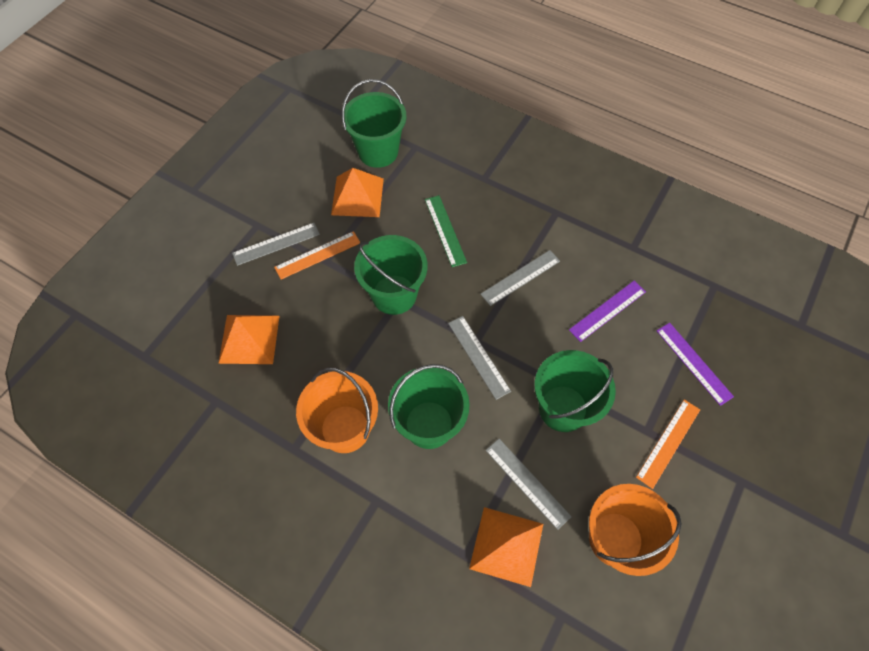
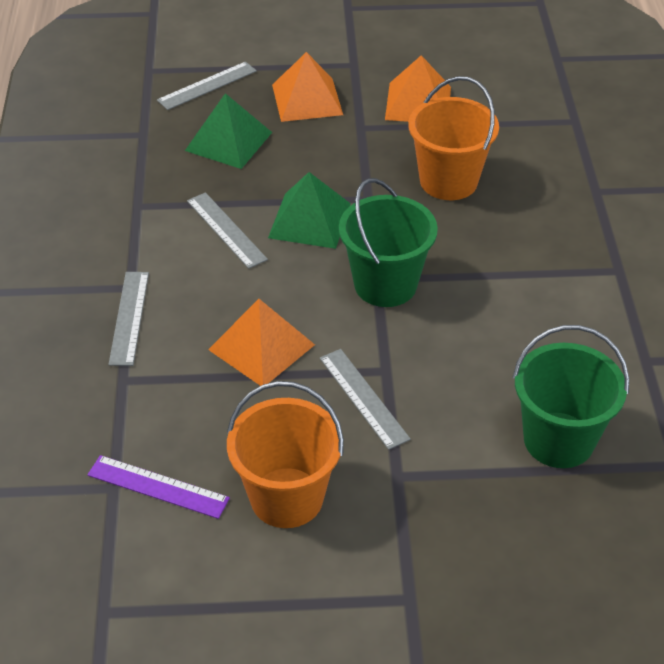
green bucket: [342,79,406,168] [354,235,428,315] [388,364,470,449] [534,350,616,432] = 4 -> [339,178,438,307] [513,325,629,468] = 2
green pyramid: none = 0 -> [185,93,272,169] [268,172,351,249] = 2
green ruler: [425,195,467,267] = 1 -> none = 0
orange ruler: [274,231,360,279] [636,399,700,489] = 2 -> none = 0
purple ruler: [569,281,646,342] [657,323,734,406] = 2 -> [88,455,230,519] = 1

